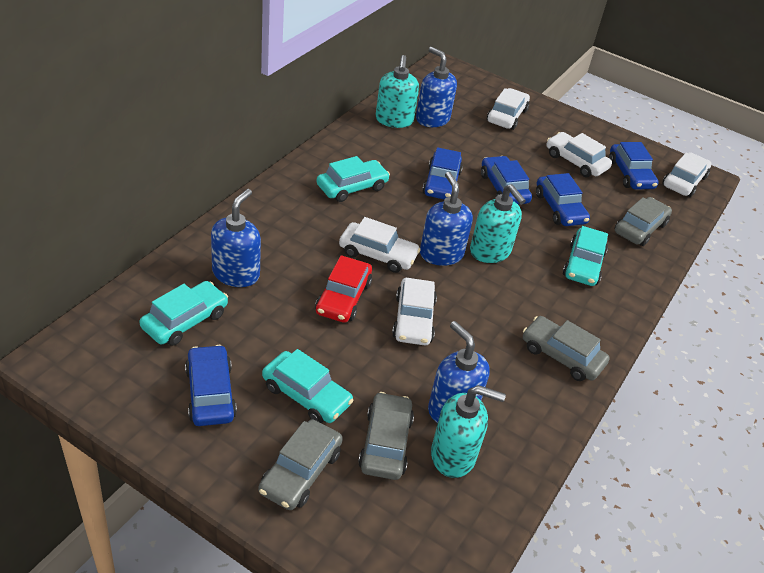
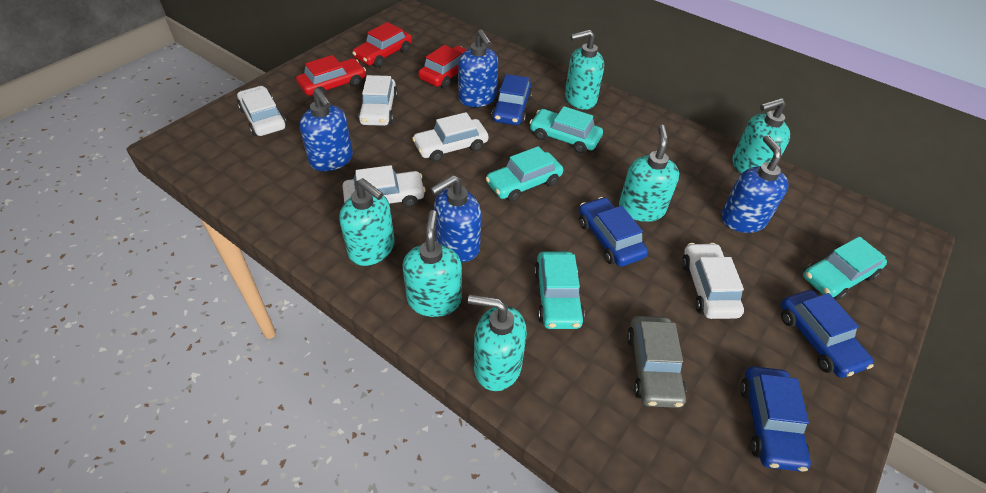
blue car: [185,345,237,426] [422,147,463,200] [481,156,532,205] [536,173,590,226] [609,142,659,190] = 5 -> [491,74,532,125] [579,197,648,267] [740,366,811,472] [781,290,874,378] = 4
grey car: [258,419,343,510] [358,392,414,480] [523,316,610,381] [615,197,672,246] = 4 -> [627,316,686,408] = 1
red car: [315,255,372,323] = 1 -> [296,55,366,96] [352,22,412,67] [418,45,467,88] = 3
turquoise soap dispenser: [376,55,419,128] [431,385,506,478] [470,184,526,263] = 3 -> [339,178,395,266] [403,210,462,317] [468,295,527,391] [565,29,604,110] [619,124,679,222] [732,98,790,174] = 6

